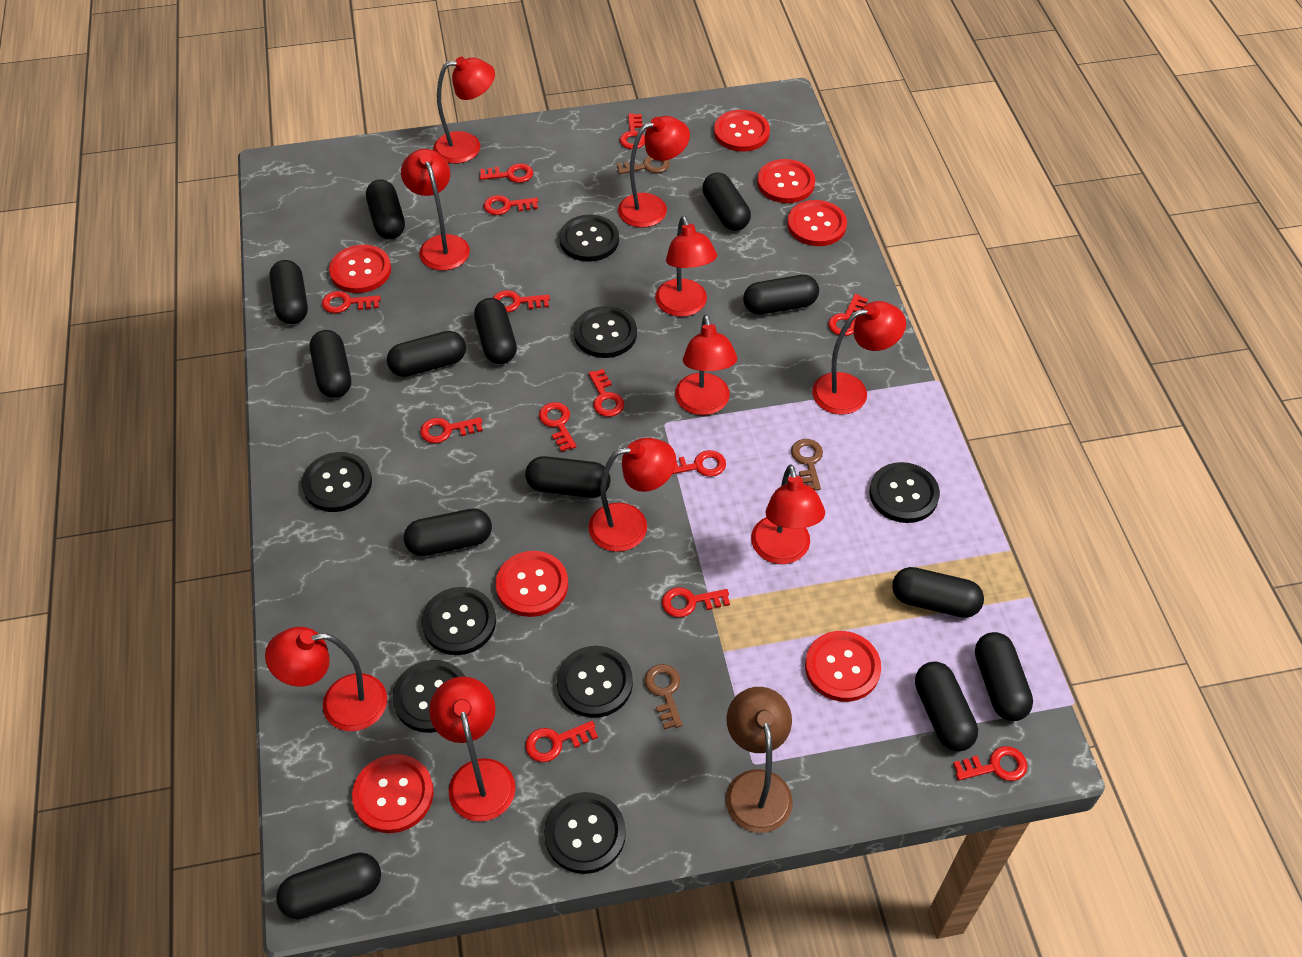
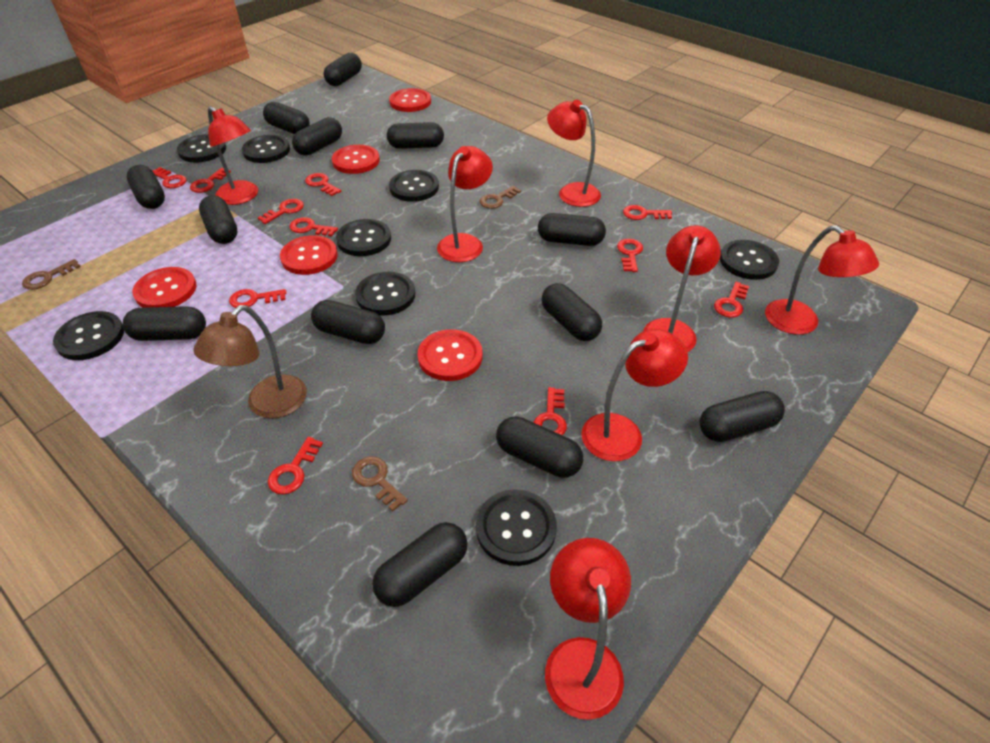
red button: [329,245,391,293] [352,754,434,833] [496,551,568,617] [714,110,770,151] [757,159,815,203] [787,200,847,246] [805,631,881,702] = 7 -> [132,267,197,308] [280,235,338,275] [332,145,380,174] [389,88,431,112] [418,329,483,381] = 5
red key: [322,291,380,313] [420,417,483,443] [480,163,533,183] [484,195,538,215] [493,290,550,312] [525,721,598,762] [539,402,576,452] [588,369,624,417] [620,114,645,149] [662,587,730,618] [673,450,726,477] [828,294,868,336] [953,746,1027,781] = 13 -> [152,167,186,188] [190,168,231,193] [229,289,287,308] [258,199,304,224] [268,437,323,495] [289,217,338,236] [305,173,341,196] [533,387,567,435] [617,239,643,272] [623,205,672,220] [714,282,749,318] = 11
red lamp: [265,627,387,731] [401,149,470,270] [429,677,516,822] [433,57,495,164] [588,438,676,552] [618,116,690,228] [655,216,717,317] [675,315,737,415] [751,464,825,564] [812,301,906,415] = 10 -> [208,106,258,205] [437,146,493,262] [545,538,631,720] [547,100,601,207] [581,329,688,462] [643,225,721,352] [765,225,879,335] = 7

